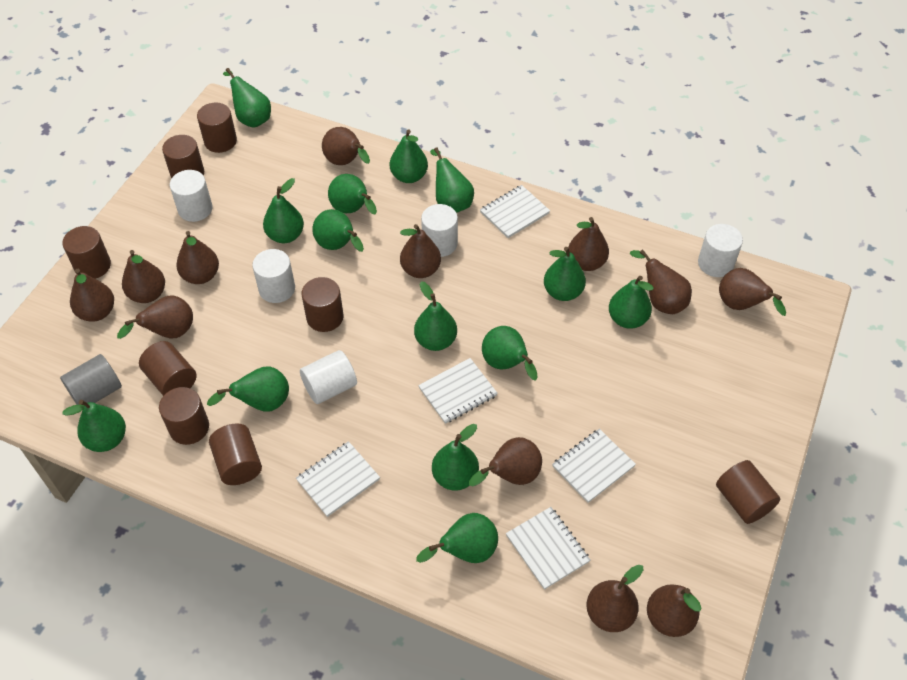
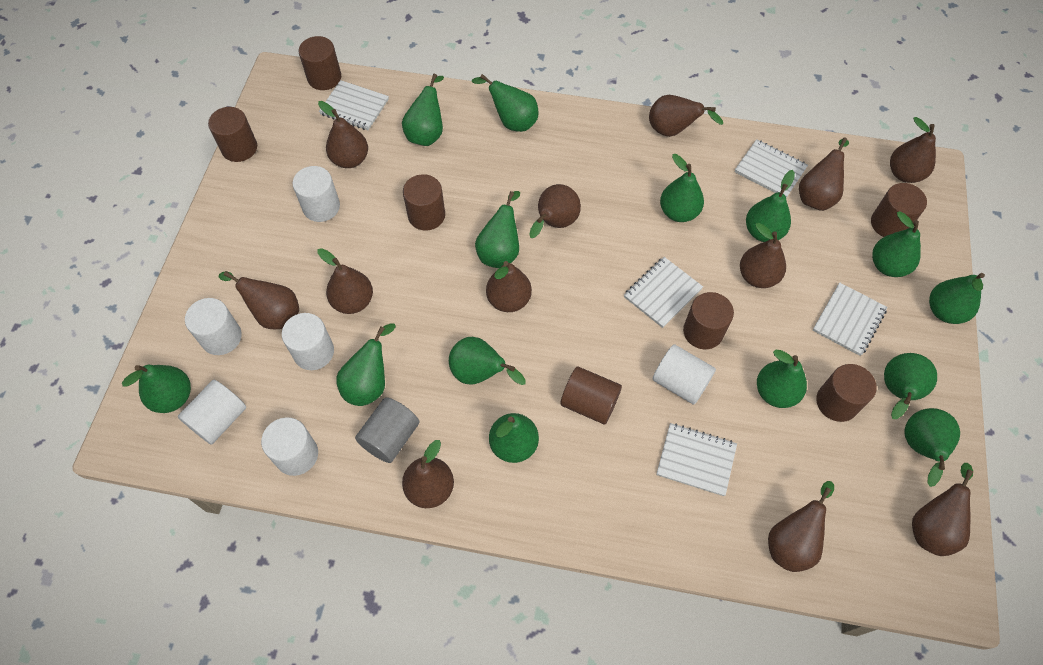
brown cylinder: [62,226,111,279] [139,341,197,396] [159,387,209,445] [162,135,204,179] [197,102,237,153] [209,423,262,485] [302,277,343,332] [716,460,780,524] = 8 -> [208,107,257,162] [298,36,341,90] [403,174,445,231] [560,367,622,424] [683,292,734,349] [816,364,877,422] [871,183,927,237] = 7
white cylinder: [170,170,213,222] [252,249,295,303] [300,350,357,404] [421,204,458,257] [698,224,743,277] = 5 -> [178,380,246,445] [185,298,242,355] [261,417,318,476] [282,313,334,370] [293,166,340,222] [652,344,716,405] = 6

